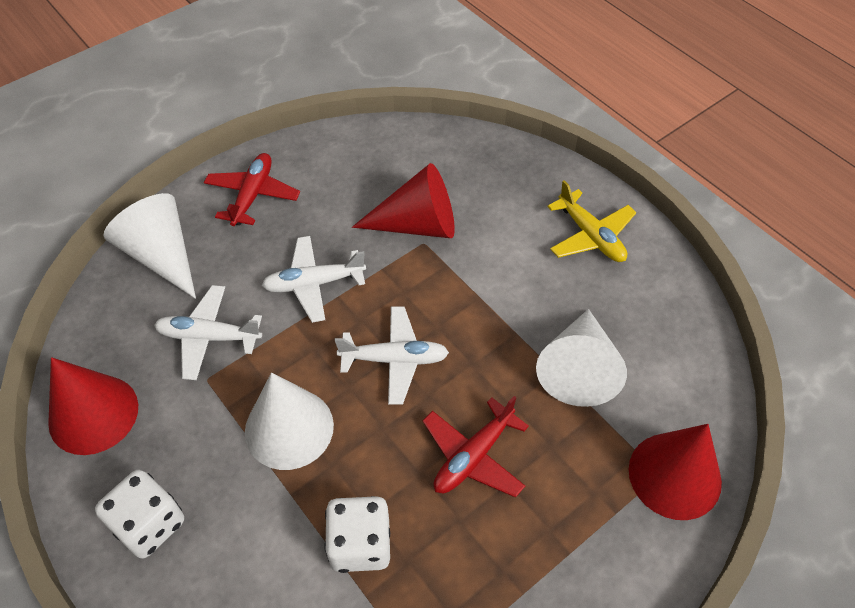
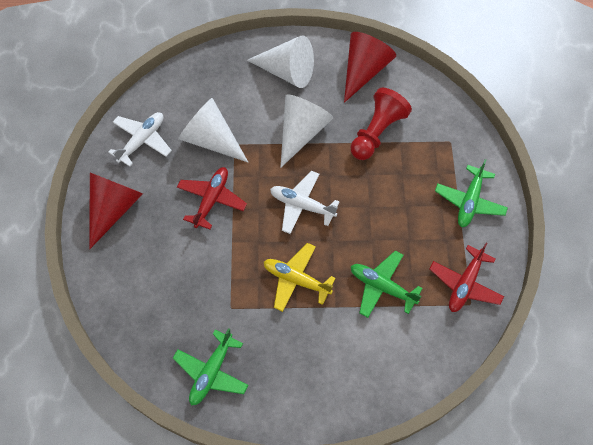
green plane: none = 0 -> [173,328,248,405] [351,251,423,318] [435,159,508,227] = 3
red cone: [48,357,138,455] [352,163,455,238] [629,424,722,520] = 3 -> [89,173,143,249] [344,32,396,103] = 2
red pawn: none = 0 -> [350,88,412,160] = 1
white dice: [95,470,184,559] [324,496,390,573] = 2 -> none = 0
white plane: [154,285,262,380] [262,236,366,323] [335,306,449,405] = 3 -> [108,112,172,167] [270,171,340,234] = 2

